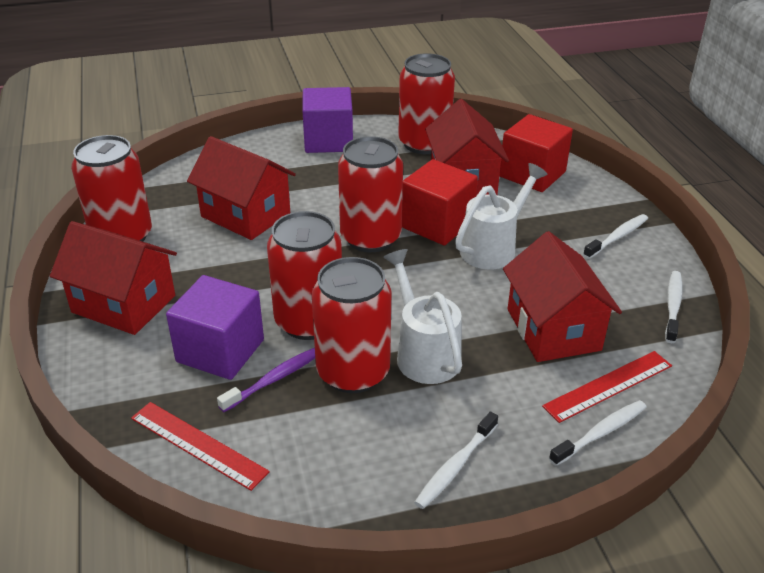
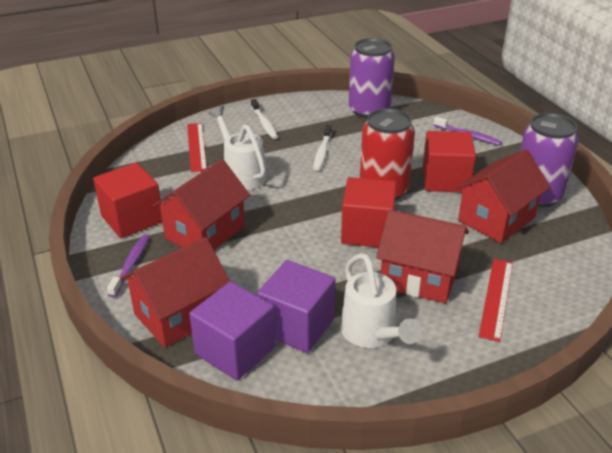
purple can: none = 0 -> [349,38,395,119] [520,113,579,208] = 2
purple toothbrush: [217,348,315,412] = 1 -> [107,234,150,297] [433,116,502,146] = 2
red can: [71,135,152,242] [267,211,342,340] [312,257,392,393] [338,136,403,252] [398,53,455,154] = 5 -> [360,108,415,200] = 1
red cube: [402,159,478,246] [500,114,573,192] = 2 -> [93,163,162,238] [341,177,396,247] [422,131,476,193] = 3
white toothbrush: [414,412,498,509] [549,400,647,466] [583,214,648,259] [665,271,682,343] = 4 -> [251,99,278,139] [313,125,332,171] = 2

